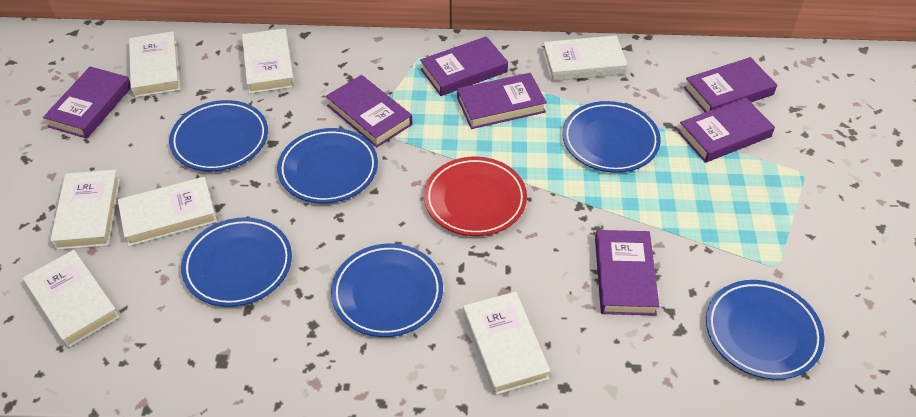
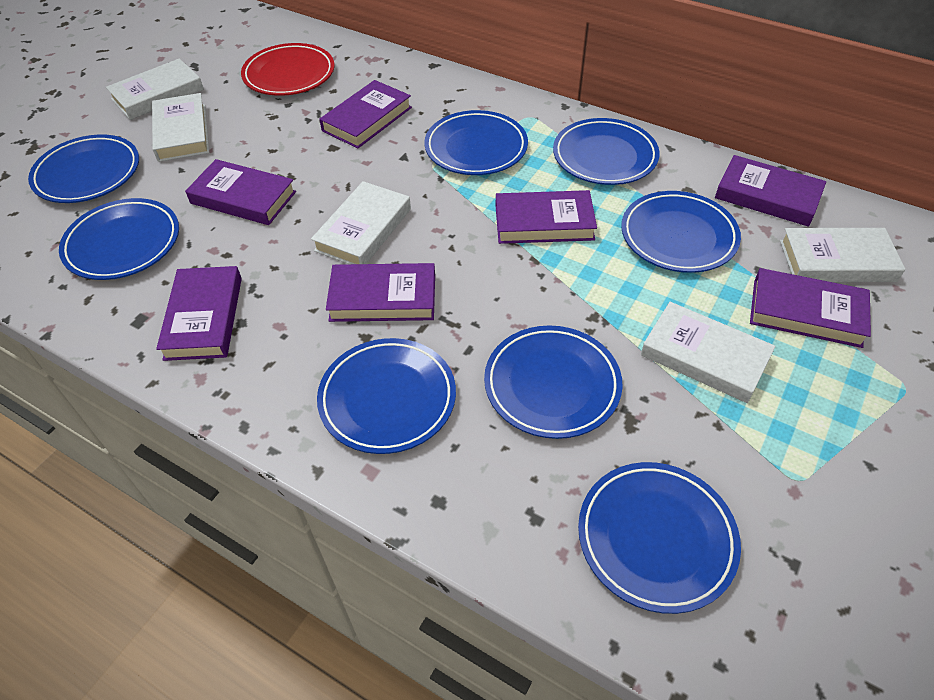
blue plate: [169,100,268,171] [181,217,292,307] [277,128,378,203] [331,243,443,337] [562,101,661,173] [706,280,825,380] = 6 -> [28,135,139,203] [59,198,179,280] [317,338,456,454] [424,110,528,175] [484,325,622,439] [553,118,660,185] [578,462,741,614] [621,191,741,273] = 8
white book: [23,250,120,348] [50,170,120,250] [118,177,217,246] [129,31,181,98] [242,28,295,94] [463,292,550,395] [543,36,627,81] = 7 -> [106,58,204,120] [152,93,209,162] [311,181,411,264] [641,302,776,403] [780,228,906,282] = 5

